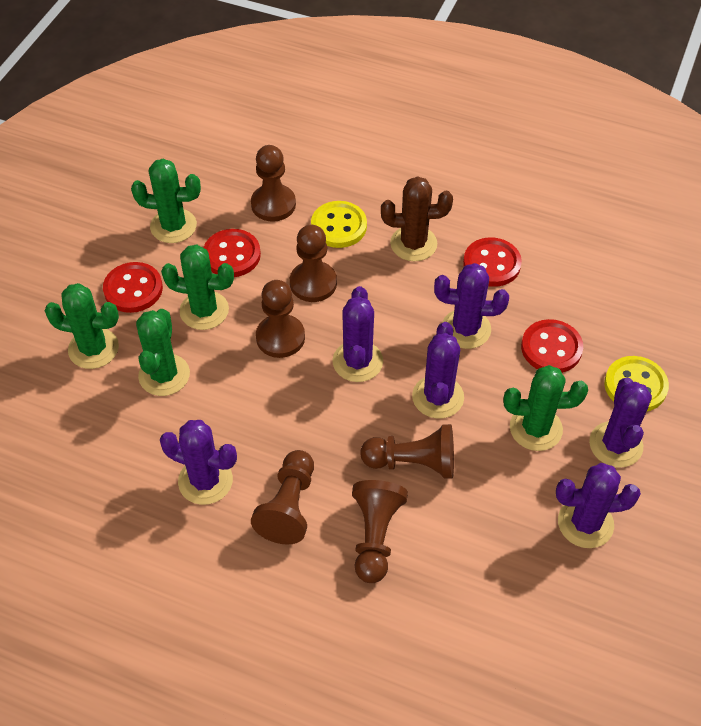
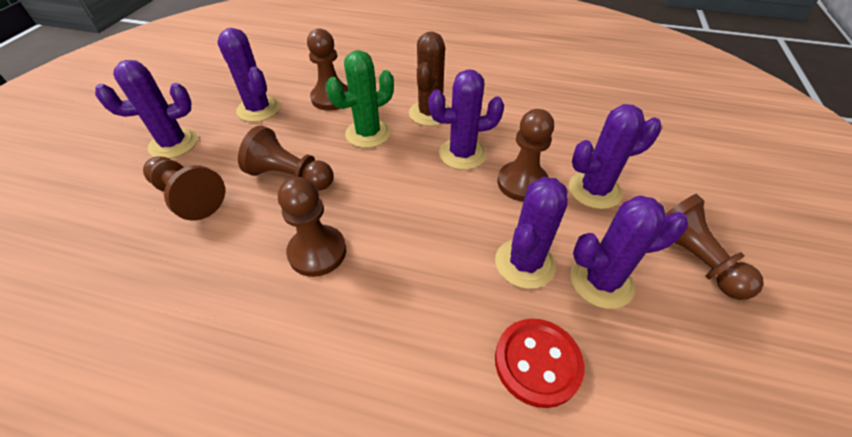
green cactus: [44,283,119,369] [131,158,201,243] [136,309,190,396] [161,244,234,330] [504,365,588,451] = 5 -> [326,50,394,148] = 1
red button: [103,262,163,313] [204,229,261,277] [463,237,522,287] [521,319,583,373] = 4 -> [495,319,585,408] = 1
yellow button: [311,201,367,248] [604,356,669,411] = 2 -> none = 0

